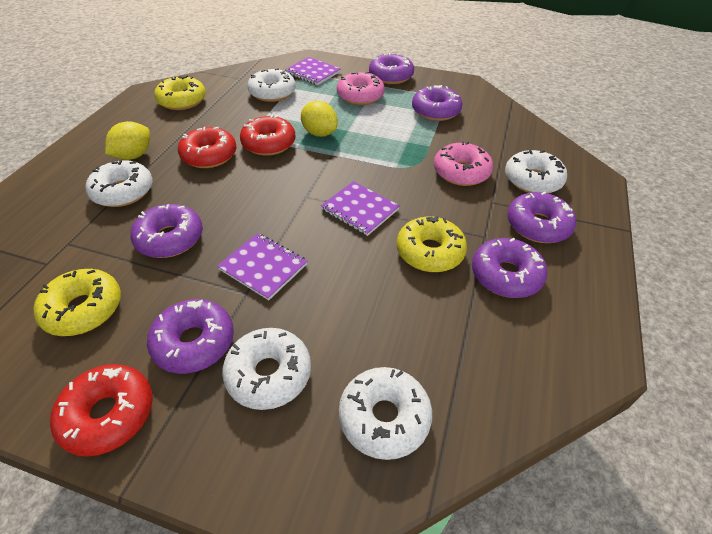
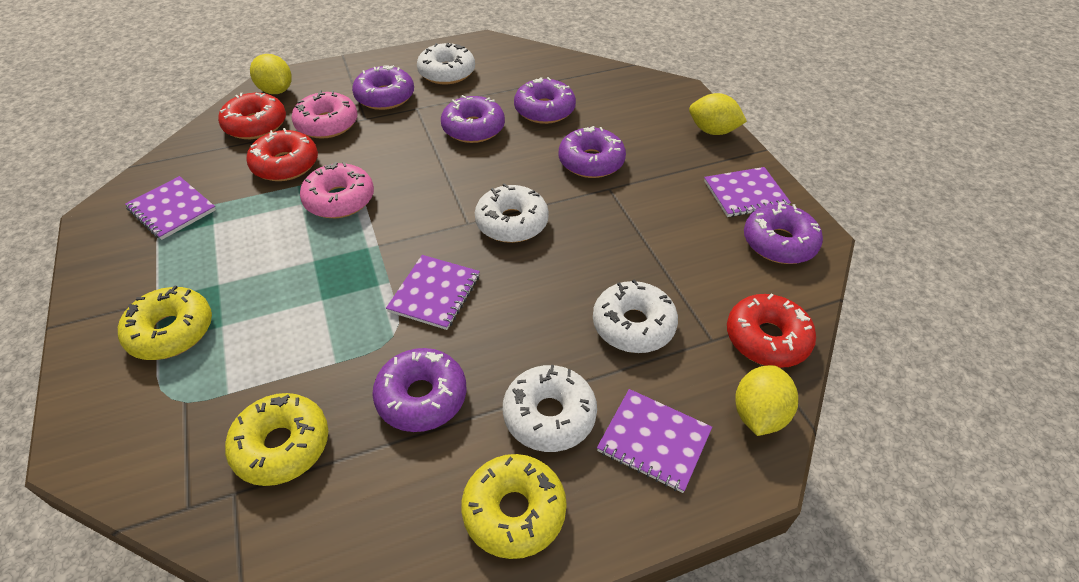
purple notebook: [217,233,307,300] [285,57,341,85] [321,181,400,236] = 3 -> [125,176,216,240] [386,255,480,330] [597,389,712,493] [704,167,791,217] = 4
white donut: [86,160,153,207] [222,328,311,410] [247,68,296,102] [339,367,432,460] [505,150,567,193] = 5 -> [417,43,475,84] [475,183,549,243] [503,365,597,452] [593,279,678,353] = 4
yellow lemon: [105,121,150,160] [301,101,338,137] = 2 -> [250,54,292,94] [689,93,747,135] [735,365,798,436] = 3

